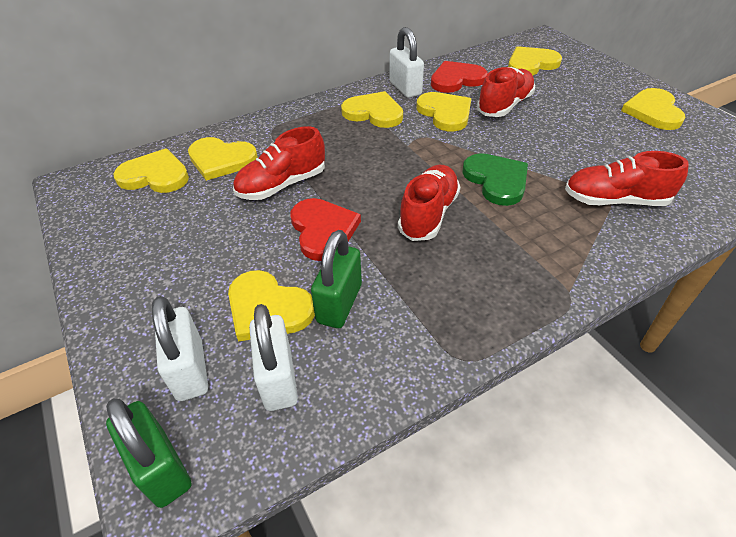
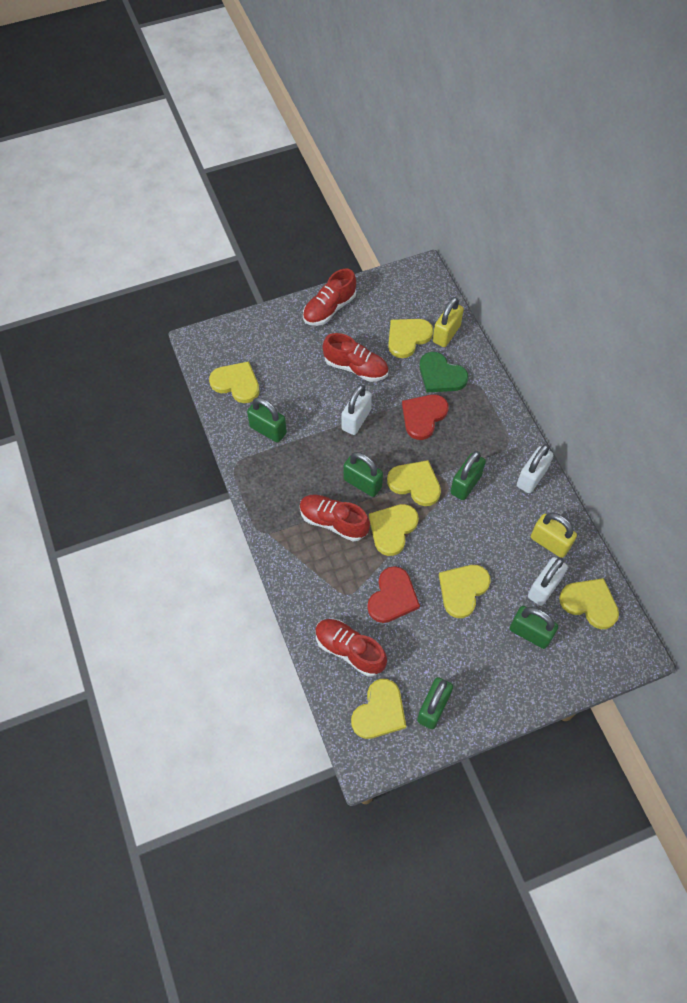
green padlock: [106,399,192,508] [311,230,362,328] = 2 -> [247,397,287,443] [344,452,383,497] [417,677,453,729] [450,451,486,500] [510,606,558,649] = 5
yellow padlock: none = 0 -> [433,297,464,347] [531,513,577,558] = 2

